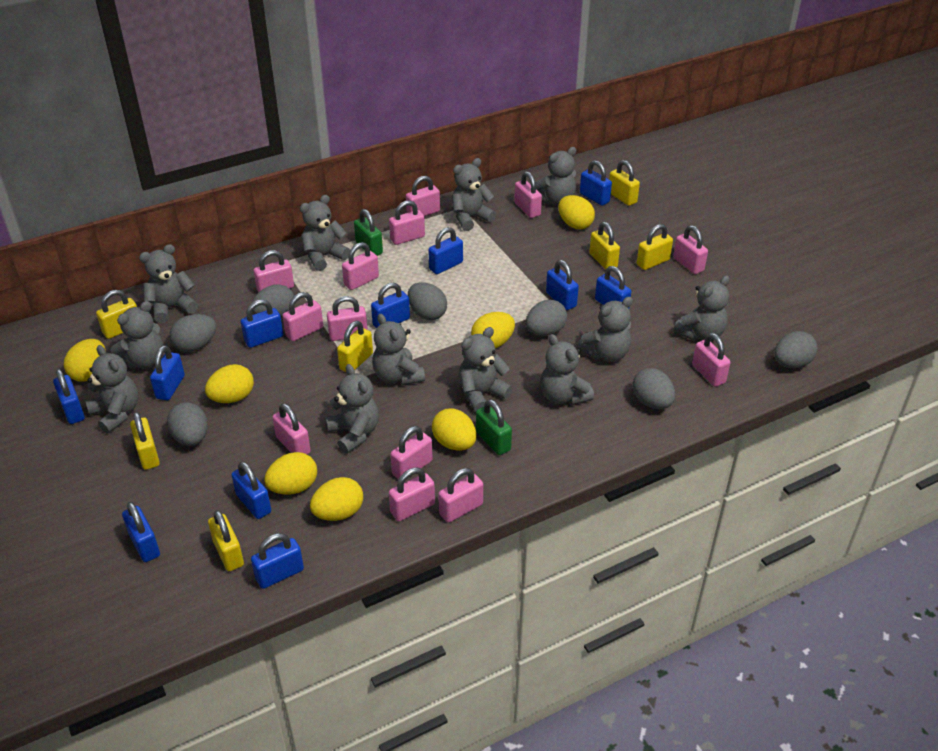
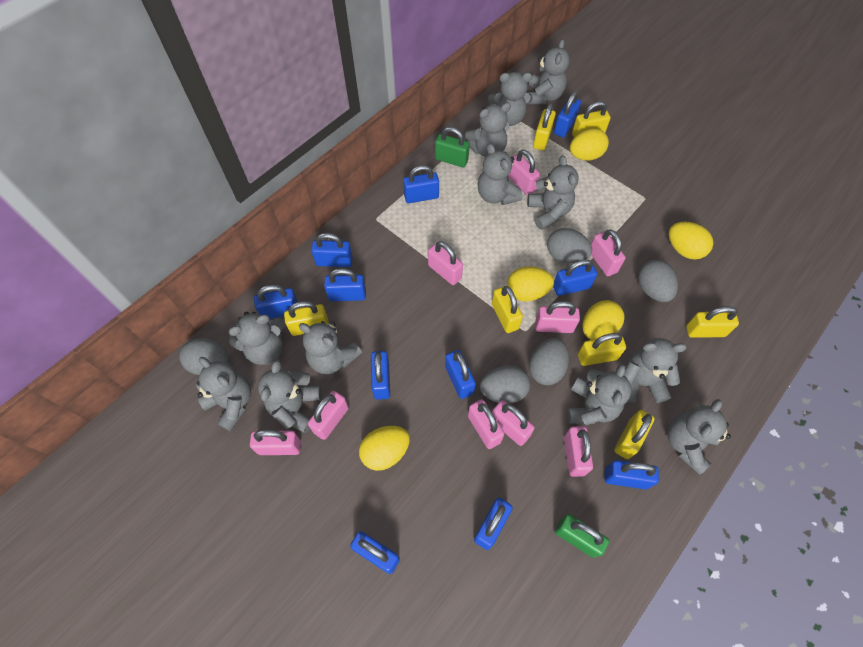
grey egg: [167,402,208,446] [170,314,216,352] [252,284,294,318] [408,282,447,320] [526,300,567,336] [632,368,675,409] [774,331,818,368] = 7 -> [179,338,229,375] [480,365,530,404] [529,338,569,385] [547,228,592,263] [638,260,678,302] = 5
pink padlock: [254,250,294,292] [272,403,311,454] [282,292,323,341] [327,296,368,341] [342,242,379,290] [389,200,425,245] [389,467,435,521] [390,426,433,479] [406,176,440,216] [438,468,483,523] [514,171,542,218] [673,225,708,274] [692,333,731,387] = 13 -> [250,430,301,455] [308,391,349,440] [428,241,463,285] [468,399,504,449] [492,400,535,446] [508,149,540,195] [535,301,580,333] [564,426,593,477] [591,229,626,276] = 9
yellow egg: [64,339,106,382] [205,364,254,403] [264,452,317,494] [310,477,363,521] [432,408,477,451] [471,312,515,348] [558,195,595,229] = 7 -> [359,426,410,471] [507,266,554,302] [570,128,609,161] [582,300,625,340] [669,222,713,260] = 5

